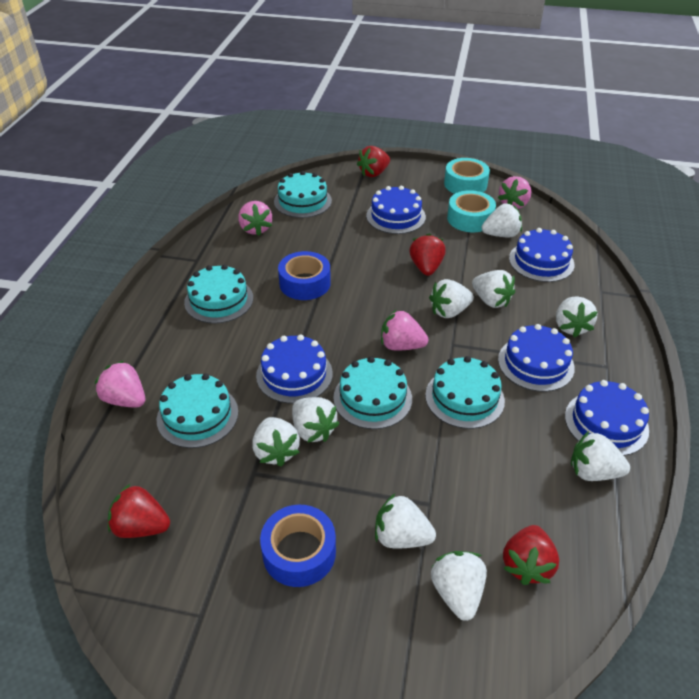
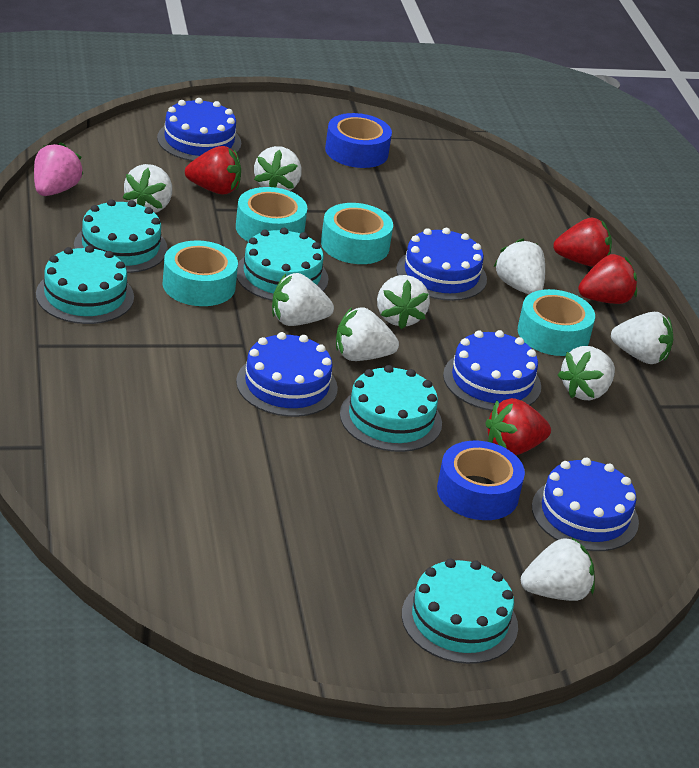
pink strawberry: [95,361,145,408] [238,201,272,236] [381,310,428,351] [498,176,532,209] = 4 -> [34,142,83,196] = 1
turquoise tape: [444,158,490,194] [447,190,496,232] = 2 -> [163,240,238,306] [236,187,307,242] [321,203,393,264] [518,289,595,356] = 4

